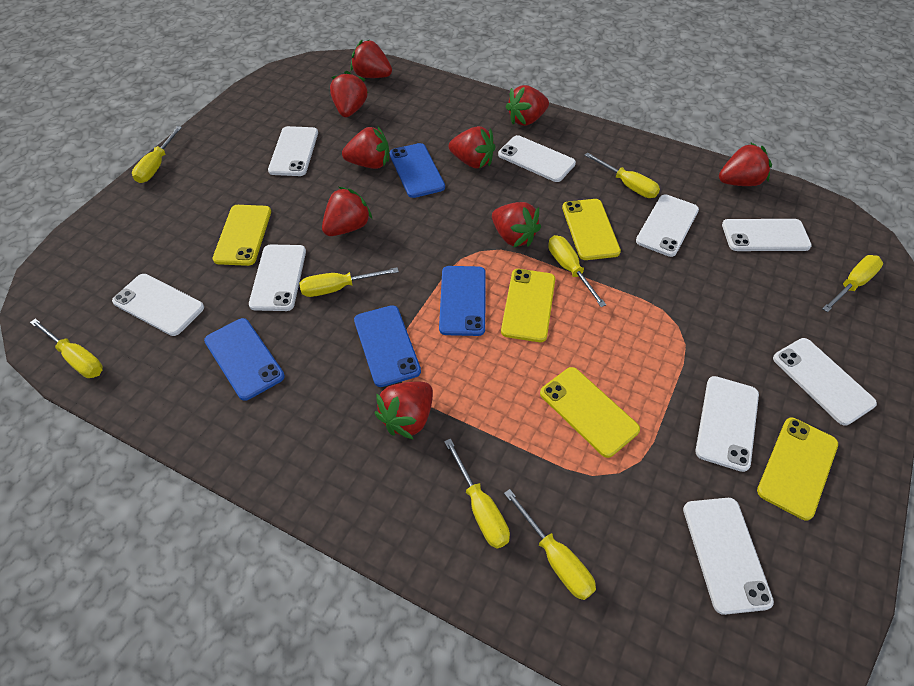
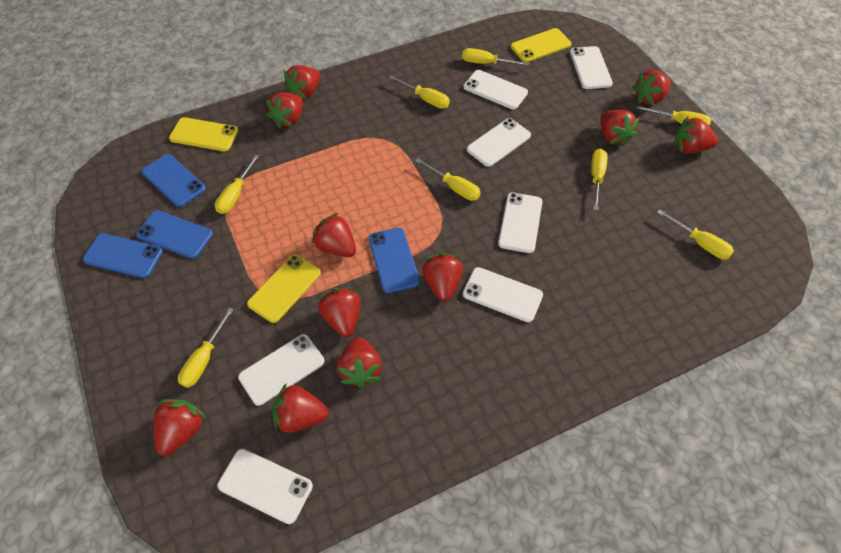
red strawberry: [322,187,372,236] [330,71,368,117] [342,127,389,169] [350,40,392,78] [375,382,433,440] [449,126,495,169] [492,202,541,247] [506,85,549,126] [719,142,772,186] = 9 -> [154,399,206,456] [266,92,303,128] [273,383,329,433] [284,65,320,99] [312,213,356,257] [318,287,360,337] [337,337,382,388] [422,253,463,302] [600,110,639,147] [632,70,671,105] [674,116,718,154] = 11
white phone: [112,274,204,336] [249,245,306,311] [268,126,318,176] [498,135,576,182] [636,194,699,257] [683,498,774,615] [695,376,759,472] [722,219,812,251] [773,338,877,426] = 9 -> [217,449,313,524] [238,334,325,406] [463,70,528,110] [463,267,543,322] [467,118,531,167] [498,192,542,253] [570,46,613,89] = 7
yellow phone: [213,205,271,266] [501,269,555,342] [540,367,640,458] [562,199,621,260] [757,418,838,520] = 5 -> [169,117,239,151] [247,254,321,323] [511,28,572,62] = 3

